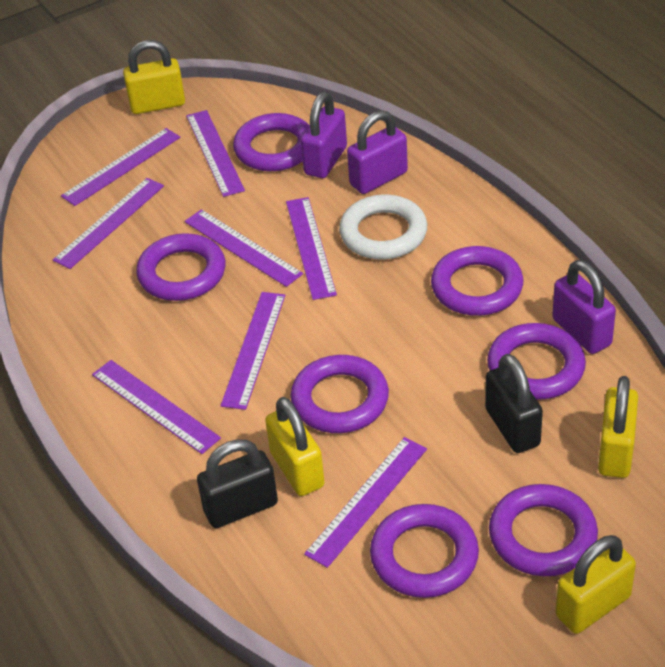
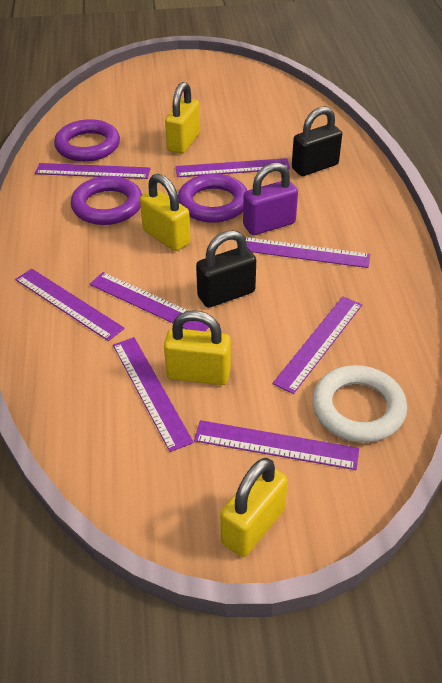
purple padlock: [301,92,347,178] [347,110,408,194] [552,260,616,354] = 3 -> [243,162,298,235] = 1
purple ring: [136,233,225,301] [233,113,309,171] [291,355,389,433] [370,504,479,598] [431,246,523,316] [487,323,586,400] [489,484,598,576] = 7 -> [54,119,120,162] [71,176,142,225] [178,174,247,223] = 3

